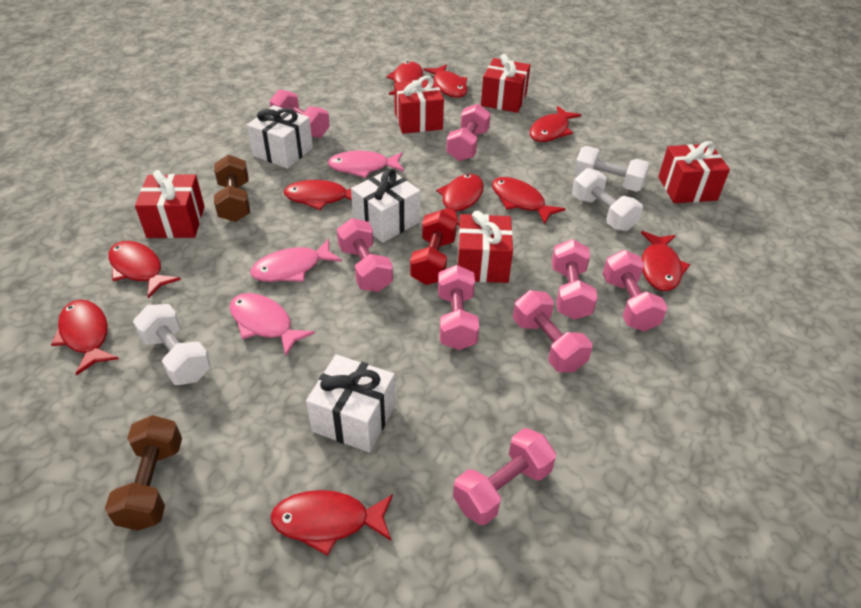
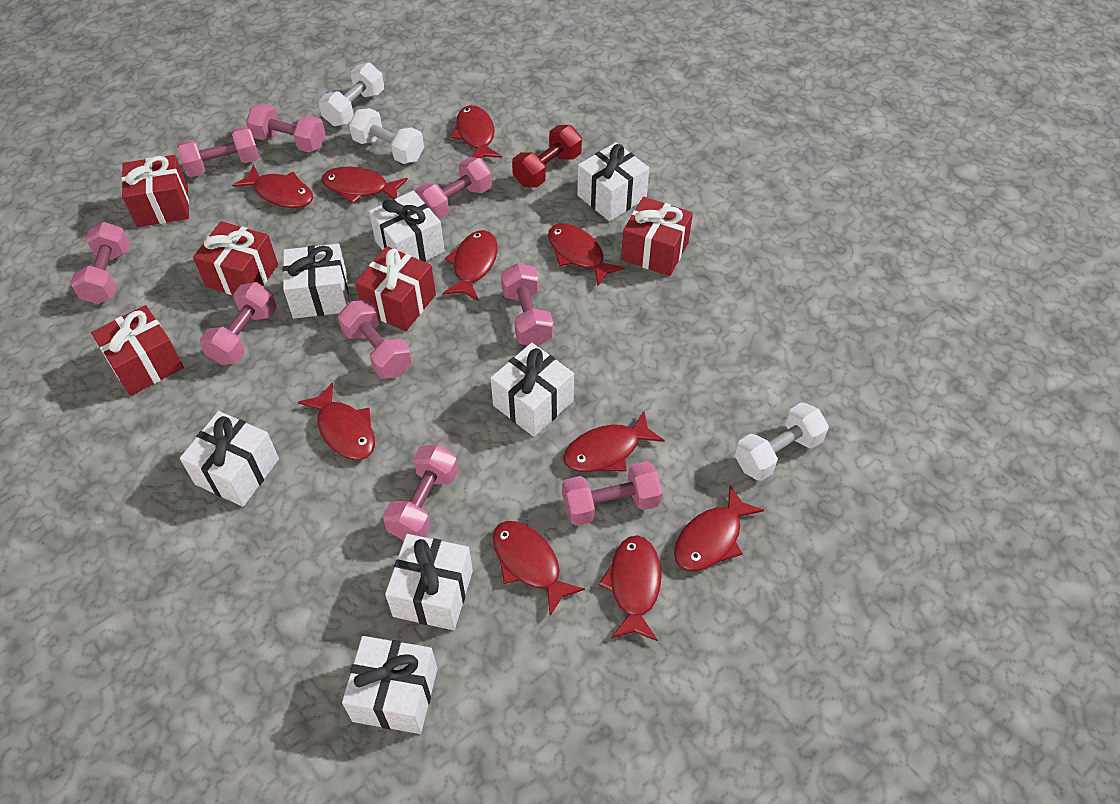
brown dumbbell: [105,415,182,531] [214,155,250,222] = 2 -> none = 0
pink dumbbell: [270,89,330,138] [337,218,393,292] [438,265,479,350] [446,104,491,161] [453,428,556,525] [513,290,592,372] [552,239,597,320] [603,250,668,332] = 8 -> [70,222,130,304] [177,126,259,177] [200,282,277,365] [246,104,325,152] [338,300,412,379] [383,445,458,541] [415,157,492,219] [501,263,554,346] [562,461,662,526] = 9
pink fish: [229,293,315,356] [250,239,342,282] [328,151,404,178] = 3 -> none = 0
white gift: [247,105,313,169] [306,354,395,453] [351,169,421,243] = 3 -> [180,411,279,507] [283,244,348,319] [342,636,437,734] [369,191,445,262] [385,534,473,630] [491,343,574,437] [577,142,649,221] = 7

